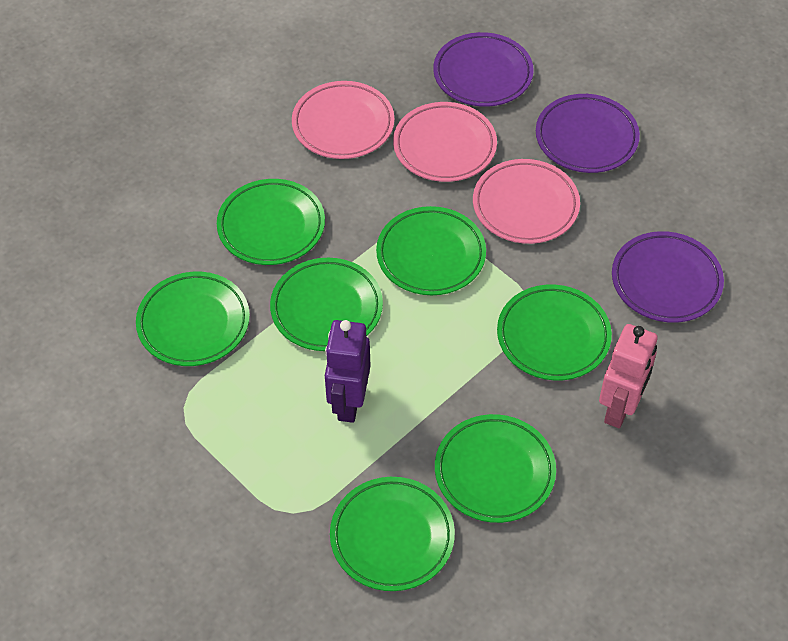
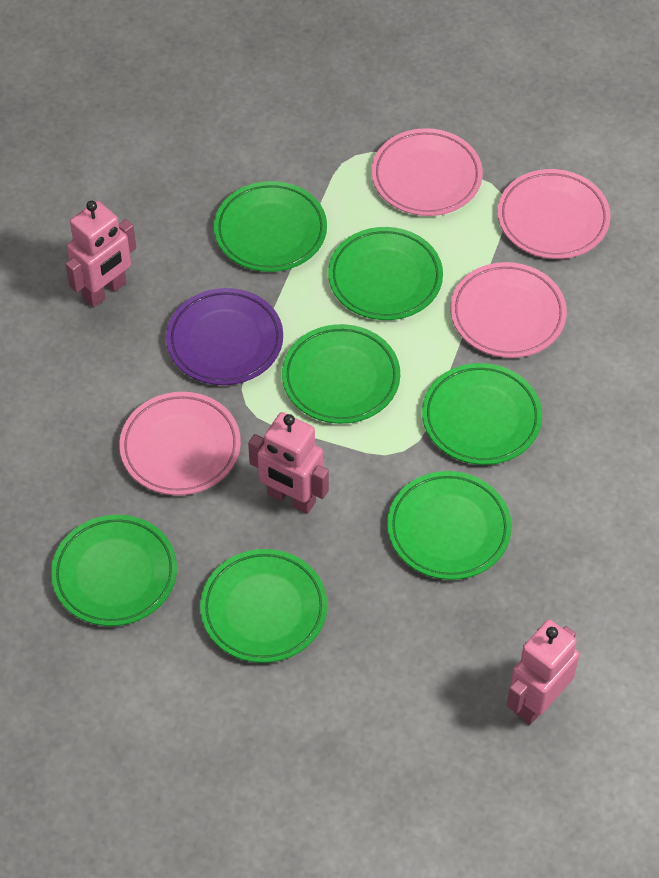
pink plate: [292,81,395,159] [393,102,497,182] [473,159,580,244] = 3 -> [119,392,241,495] [371,128,483,216] [450,262,567,358] [498,169,611,259] = 4
pink robot: [599,324,658,428] = 1 -> [65,201,136,308] [248,412,329,514] [507,620,579,724] = 3
purple plate: [433,32,534,107] [536,94,640,173] [612,231,724,323] = 3 -> [166,288,283,385] = 1
purple robot: [325,320,370,423] = 1 -> none = 0

